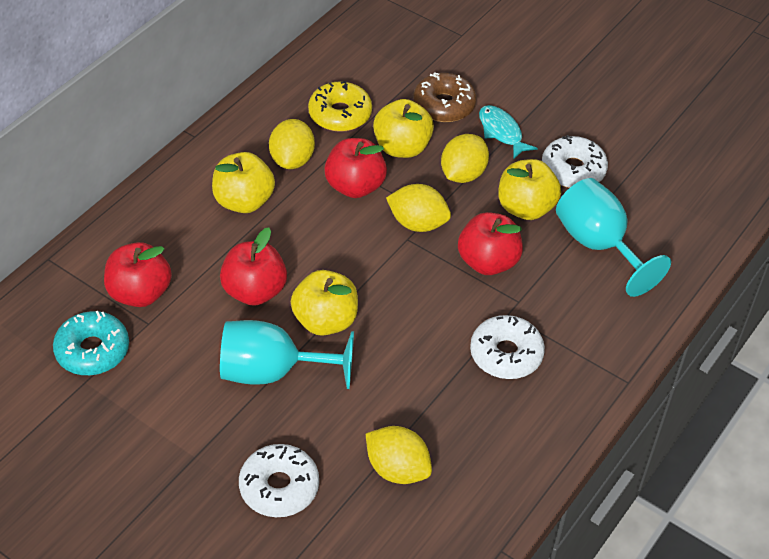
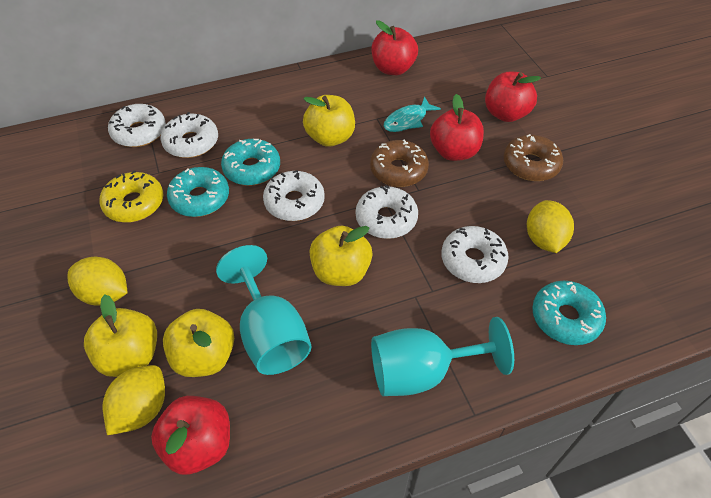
brown donut: [413,72,477,122] = 1 -> [370,140,429,187] [503,134,563,181] = 2
turquoise donut: [53,311,129,375] = 1 -> [167,167,229,217] [221,139,280,186] [532,281,606,345] = 3
white donut: [239,444,319,517] [470,315,545,379] [542,135,608,188] = 3 -> [108,104,166,147] [160,112,218,158] [263,170,325,221] [356,185,418,239] [441,226,509,283] = 5
yellow lemon: [269,119,315,169] [366,426,432,484] [386,184,451,232] [441,134,489,183] = 4 -> [68,257,127,306] [102,365,165,435] [527,200,574,253] = 3

